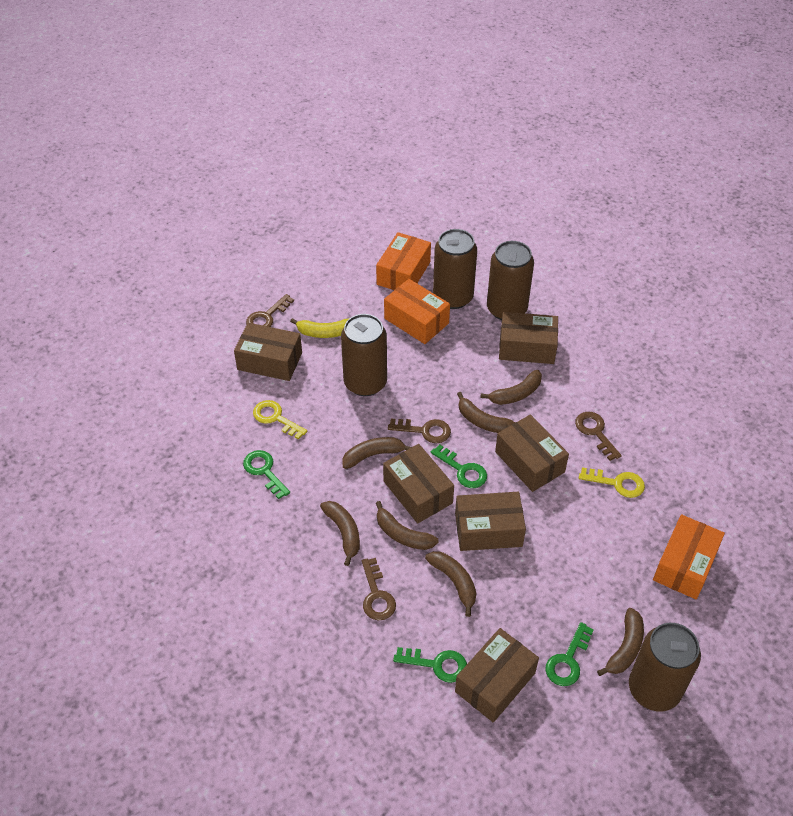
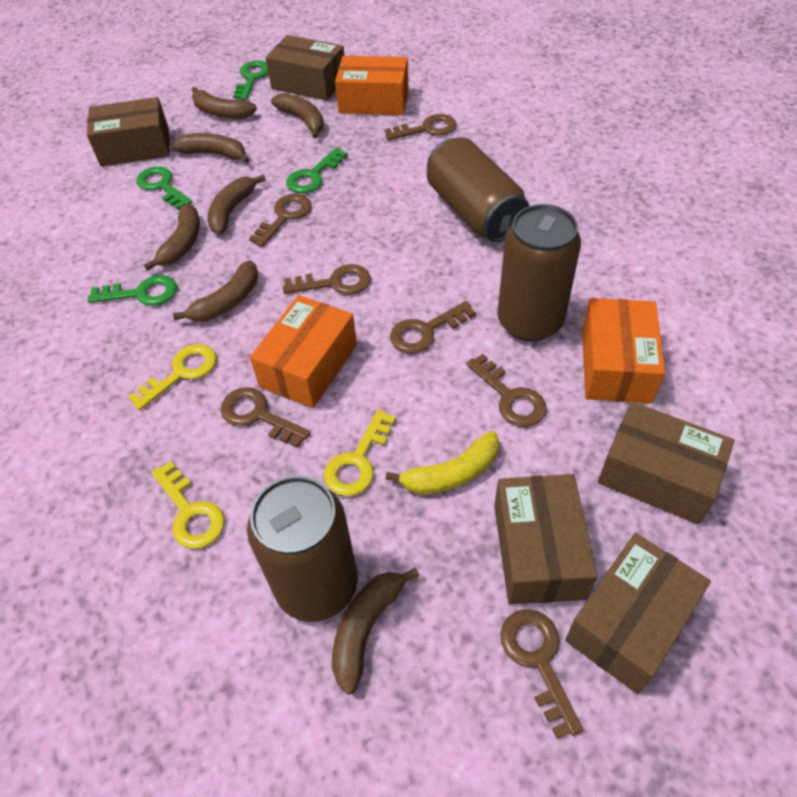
brown box: [234,323,302,381] [383,444,454,523] [455,492,526,551] [455,628,539,723] [495,414,569,492] [499,312,558,364] = 6 -> [87,97,170,167] [265,35,344,101] [494,474,597,605] [565,533,711,694] [598,401,735,524] = 5
brown can: [341,314,387,396] [433,229,477,309] [487,241,534,320] [629,623,701,711] = 4 -> [247,476,358,622] [427,137,529,242] [497,204,581,342] = 3
brown key: [246,294,294,327] [362,558,396,620] [388,419,451,443] [575,412,622,461] = 4 -> [221,387,311,448] [249,194,312,247] [283,264,371,295] [385,114,457,140] [390,301,476,353] [467,354,547,427] [500,609,583,739] = 7
yellow key: [253,400,307,440] [579,467,645,498] = 2 -> [128,344,217,411] [151,461,225,549] [324,409,396,496] = 3

